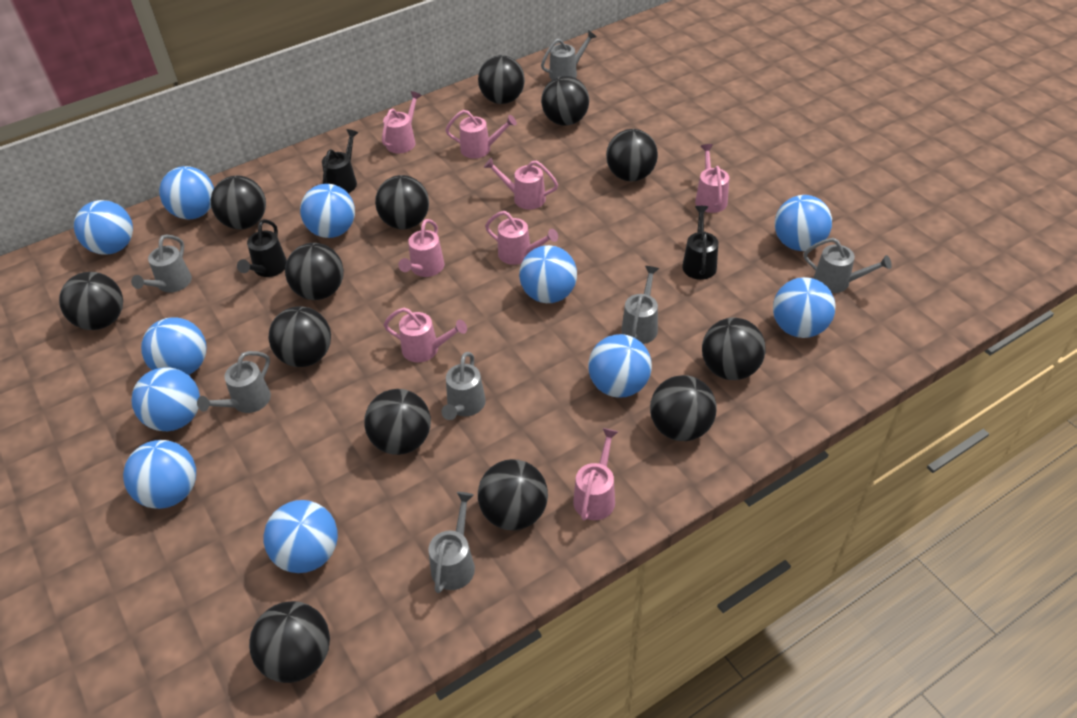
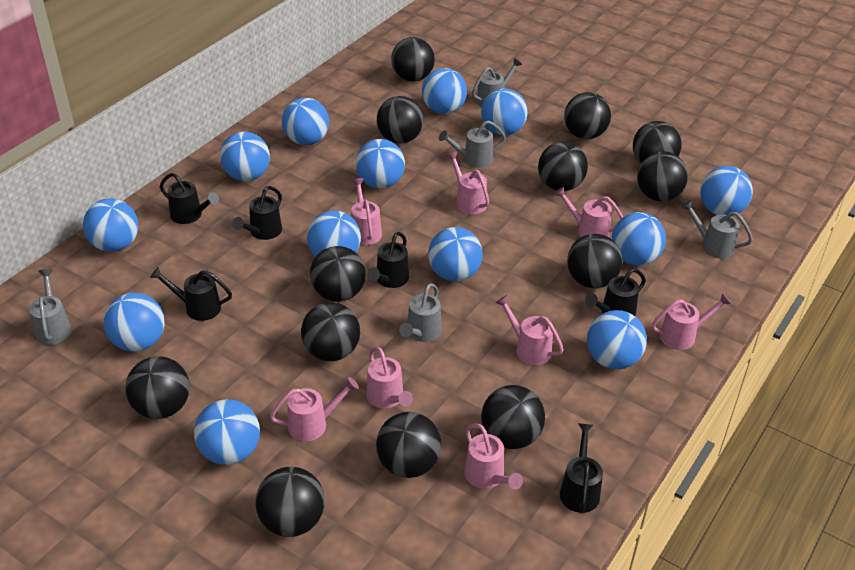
black watering can: [237,219,287,277] [322,129,358,193] [682,206,718,280] = 3 -> [150,267,232,321] [160,173,219,224] [232,186,282,240] [367,232,409,288] [560,423,603,513] [585,268,646,316] = 6
blue ball: [74,200,133,255] [123,440,196,509] [131,367,200,431] [141,318,206,375] [159,166,214,219] [263,500,338,573] [300,184,355,238] [519,245,577,303] [588,334,652,398] [773,277,836,338] [775,195,832,251] = 11 -> [83,198,139,252] [104,293,165,351] [194,399,260,465] [220,132,270,181] [282,98,329,145] [307,210,361,257] [356,139,405,189] [422,68,467,114] [428,227,482,281] [481,88,528,135] [587,310,647,369] [612,212,666,266] [700,166,753,216] = 13
grey watering can: [131,234,192,293] [197,351,271,413] [429,492,475,593] [441,352,486,420] [541,30,596,80] [621,266,659,344] [804,238,892,293] = 7 -> [29,269,72,345] [399,283,442,342] [439,121,506,168] [472,58,522,107] [681,200,753,258] = 5

